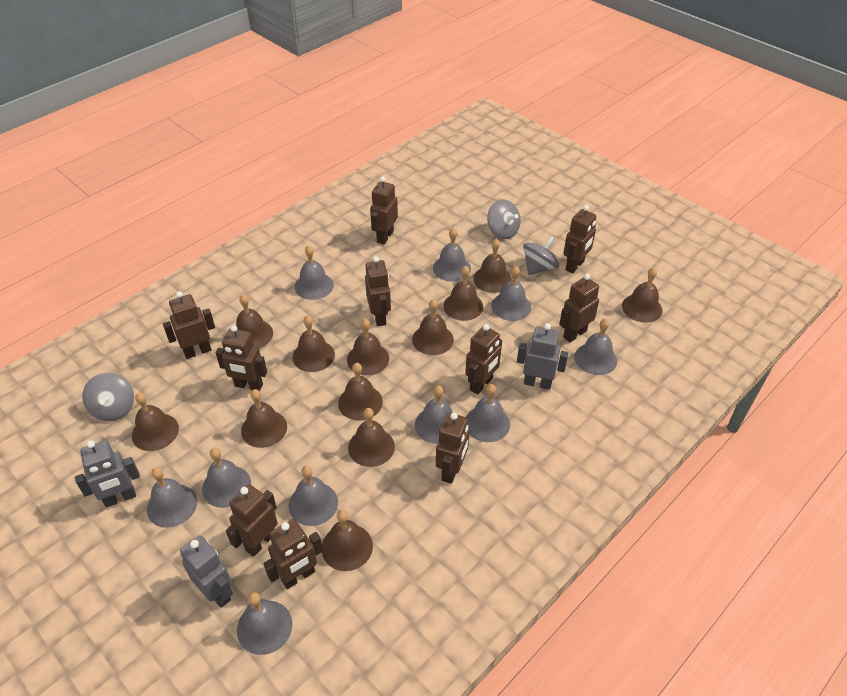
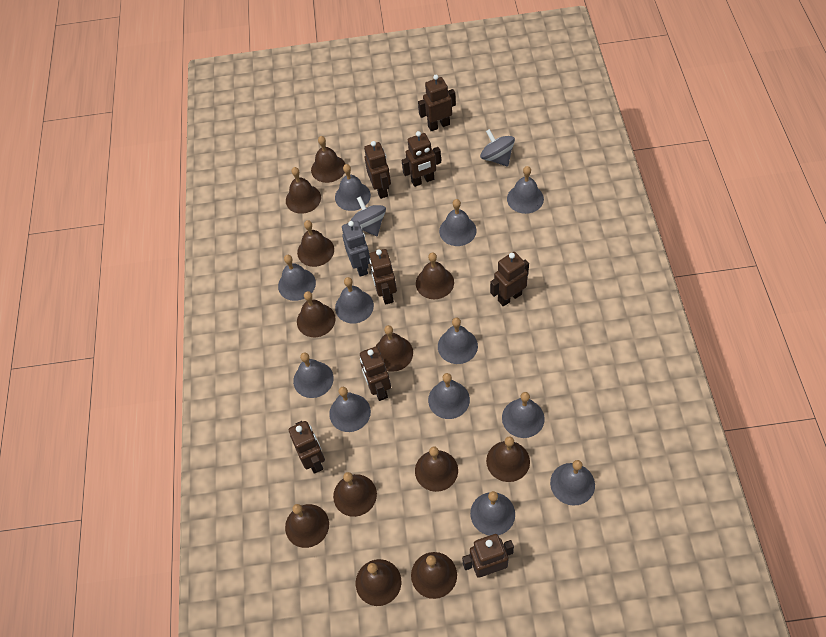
brown robot: [163,291,215,359] [216,325,267,391] [226,484,278,557] [264,519,323,589] [365,256,391,326] [370,177,398,244] [436,412,469,484] [465,324,502,395] [559,274,599,343] [563,205,596,273] = 10 -> [289,421,325,474] [360,347,391,401] [364,141,391,199] [369,249,397,305] [402,131,441,187] [418,75,456,132] [462,534,514,578] [490,252,529,306] = 8
grey bell: [147,467,197,528] [202,448,251,508] [237,592,293,655] [289,466,338,526] [295,245,334,300] [415,386,453,444] [433,228,471,282] [466,384,510,442] [491,266,531,321] [575,319,617,375] = 10 -> [278,255,316,301] [293,352,334,398] [329,387,371,432] [335,164,371,211] [335,277,374,324] [428,373,470,419] [438,318,478,364] [439,199,477,246] [470,491,515,536] [502,392,545,438] [507,166,544,214] [550,460,595,506] = 12
grey robot: [75,440,140,507] [180,535,233,608] [517,323,568,390] = 3 -> [342,221,370,277] = 1
grey spinning top: [82,373,134,421] [487,199,521,239] [523,236,559,275] = 3 -> [350,196,386,236] [480,129,515,166] = 2

